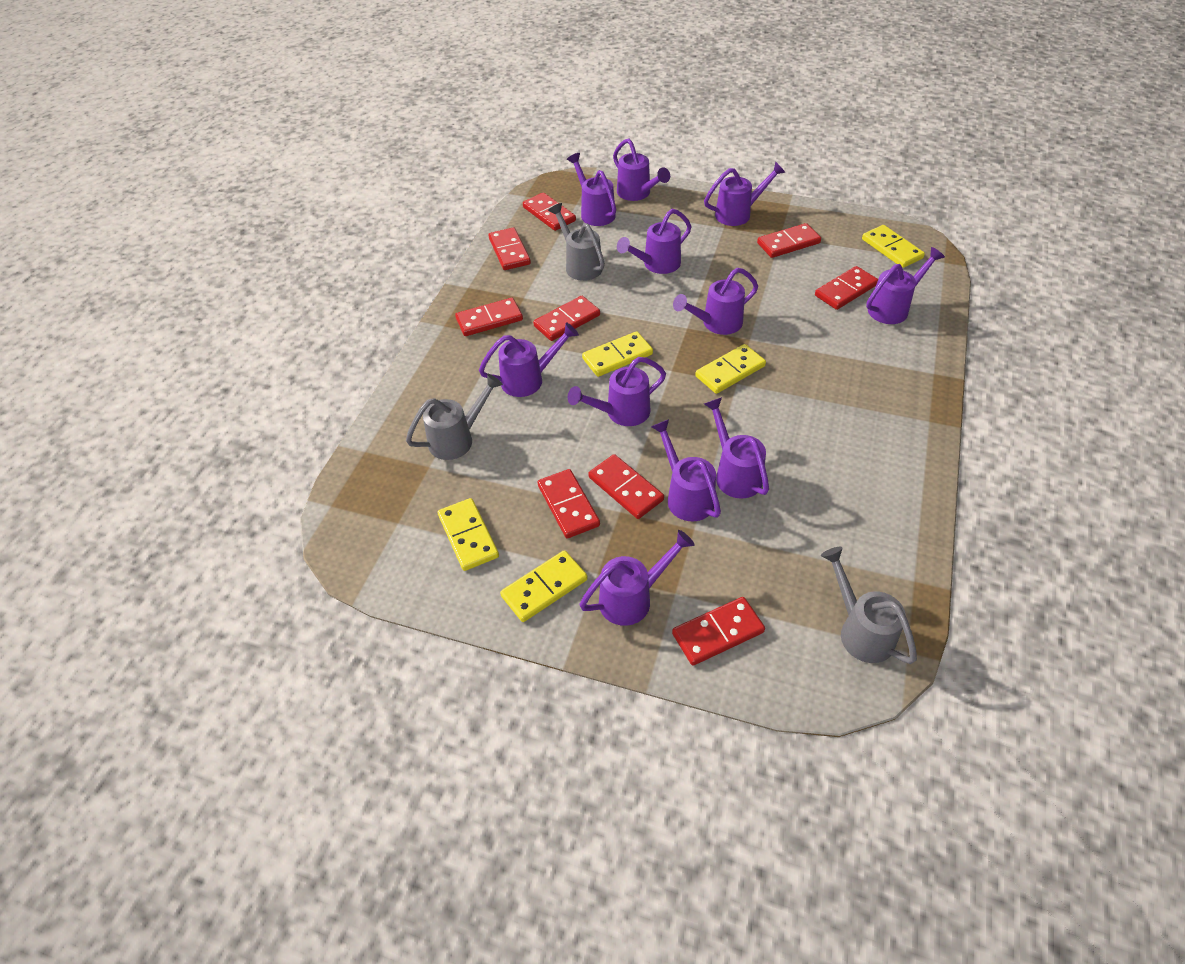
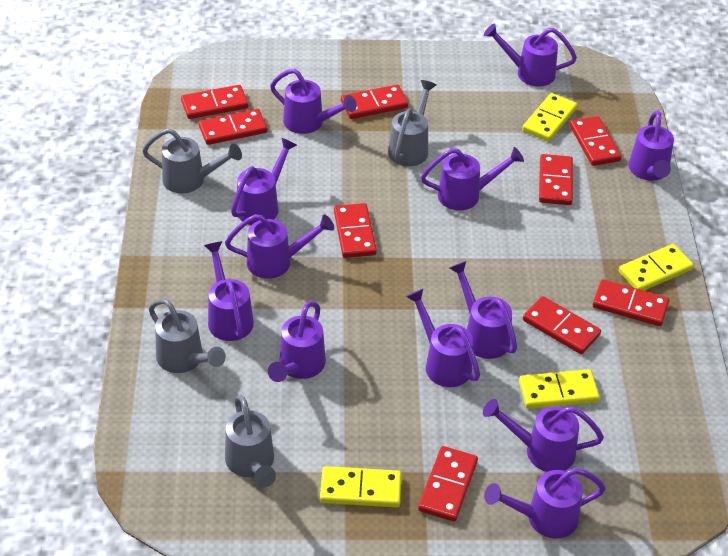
grey watering can: [406,374,503,460] [548,203,605,281] [821,547,917,664] = 3 -> [142,128,242,193] [149,298,226,373] [225,395,276,487] [388,80,436,166] = 4
purple watering can: [479,322,579,397] [567,153,616,226] [568,357,666,426] [579,530,695,626] [613,139,670,201] [617,209,691,274] [651,419,721,521] [673,268,758,335] [704,161,786,226] [704,397,769,499] [866,247,945,324] = 11 -> [204,241,254,341] [225,214,334,279] [231,137,297,225] [268,301,326,382] [270,69,357,134] [406,289,480,387] [421,147,524,210] [449,261,517,359] [483,399,604,472] [484,24,577,87] [484,468,606,539] [629,110,674,181] = 12
yellow domino: [438,498,499,571] [500,550,588,622] [582,331,653,377] [695,344,766,394] [862,225,925,268] = 5 -> [320,466,402,507] [519,369,600,409] [522,93,577,142] [619,244,694,291] = 4

